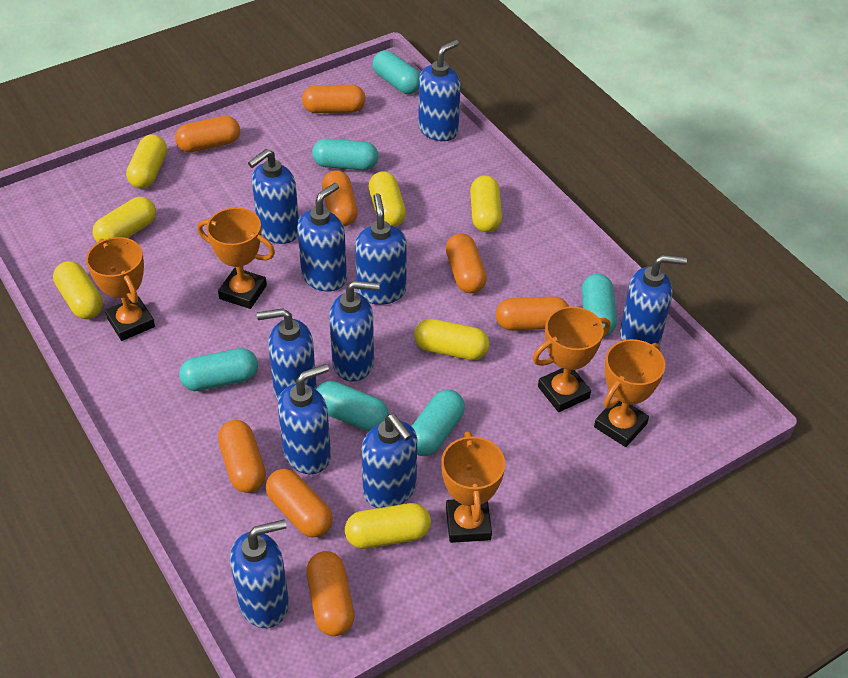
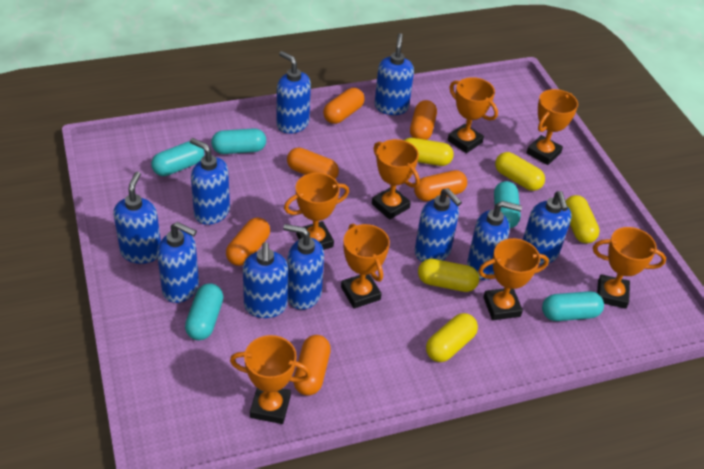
orange capsule: [175,116,240,152] [218,420,266,493] [266,469,333,537] [302,85,366,113] [306,551,354,636] [322,170,358,226] [446,233,487,293] [496,296,569,331] = 8 -> [226,218,270,266] [287,148,339,179] [293,335,331,396] [323,88,365,124] [410,100,437,140] [414,170,467,201] = 6
orange trophy: [86,237,155,341] [197,207,275,309] [441,431,505,543] [533,306,611,412] [594,339,665,447] = 5 -> [230,335,311,424] [284,173,349,250] [341,224,390,309] [372,139,420,220] [448,77,498,153] [478,238,549,320] [527,89,578,165] [593,227,666,309] = 8
turquoise capsule: [179,348,258,391] [312,138,378,170] [316,381,389,431] [372,51,420,94] [412,390,465,456] [582,274,617,337] = 6 -> [151,141,204,176] [185,283,223,340] [211,128,266,154] [494,181,521,228] [542,291,604,321] = 5
yellow capsule: [53,261,103,319] [92,197,156,243] [126,135,167,189] [345,503,431,549] [369,171,406,227] [414,319,489,360] [470,176,502,232] = 7 -> [404,138,454,166] [418,259,479,292] [426,313,478,362] [495,152,545,191] [566,195,600,243] = 5

